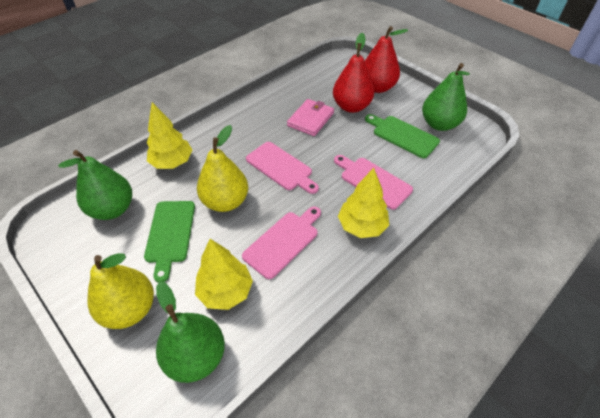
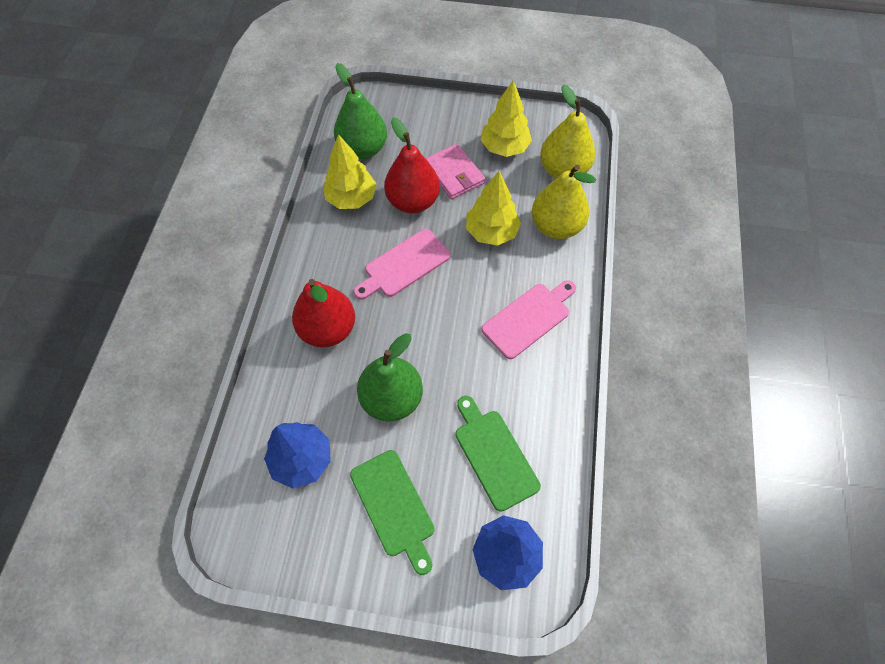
blue tree: none = 0 -> [264,422,331,488] [472,515,543,590] = 2
green pear: [58,150,132,220] [156,281,225,383] [422,63,470,131] = 3 -> [334,63,387,159] [357,333,423,422] = 2
pink cutting board: [242,206,321,279] [246,142,319,194] [334,155,413,210] = 3 -> [354,229,451,300] [482,280,576,359] = 2

